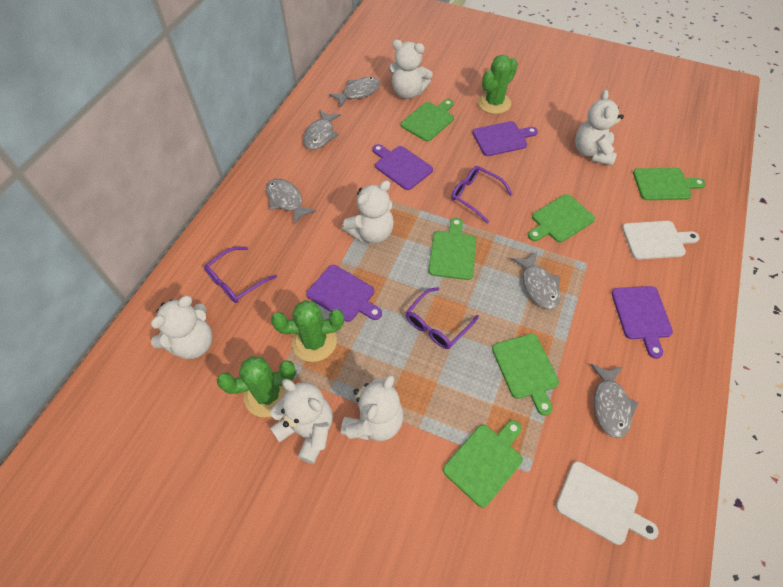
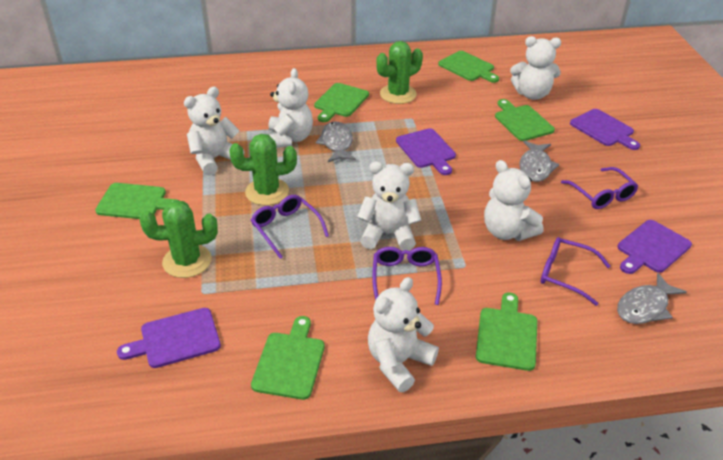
grey fish: [266,179,317,224] [303,110,341,150] [329,77,381,107] [511,252,561,310] [590,364,638,438] = 5 -> [316,121,356,162] [519,140,559,182] [617,273,687,324] = 3
purple glasses: [204,247,277,303] [406,287,479,349] [451,166,513,223] = 3 -> [251,195,329,259] [372,247,442,305] [541,237,610,306] [561,167,638,209] = 4
white cutting board: [556,461,659,545] [622,221,700,260] = 2 -> none = 0

